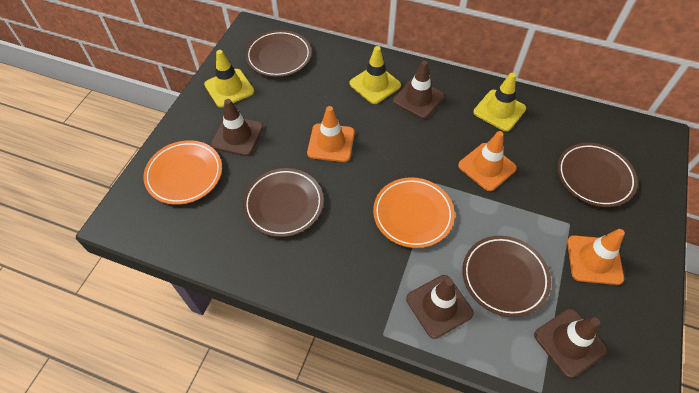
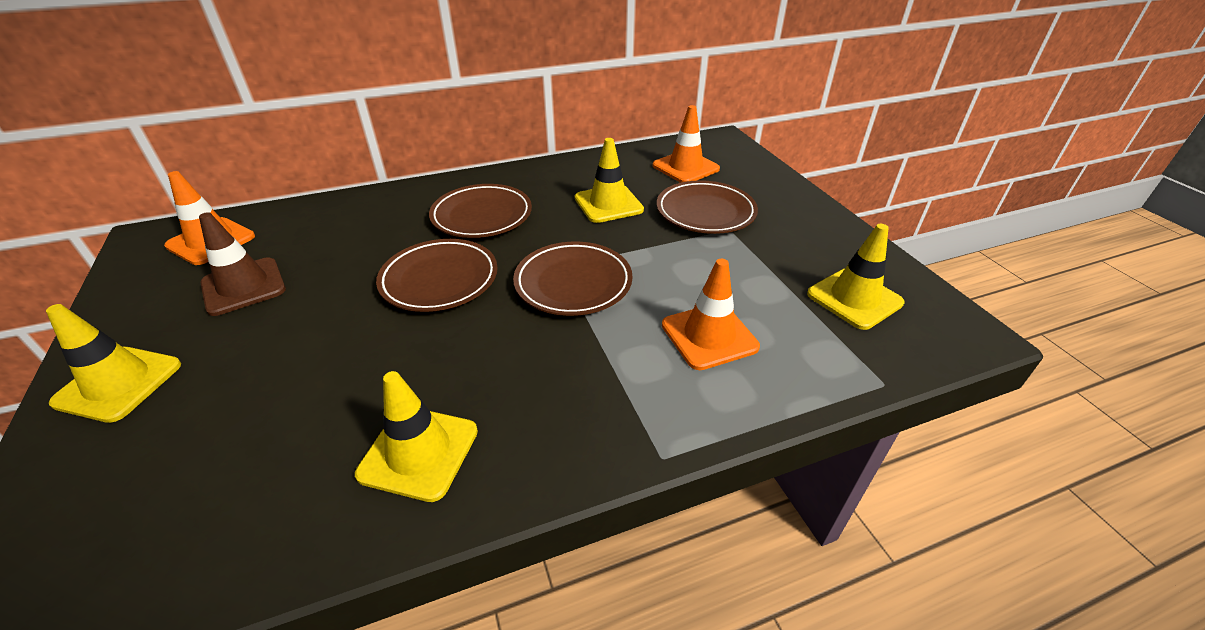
brown traffic cone: [211,99,263,156] [393,60,445,119] [406,275,474,339] [534,309,607,378] = 4 -> [199,212,286,316] = 1
orange plate: [143,140,222,205] [373,177,455,248] = 2 -> none = 0
yellow traffic cone: [204,50,254,108] [350,46,401,104] [473,73,526,131] = 3 -> [46,304,181,423] [355,371,478,502] [575,138,644,223] [807,224,904,330] = 4

